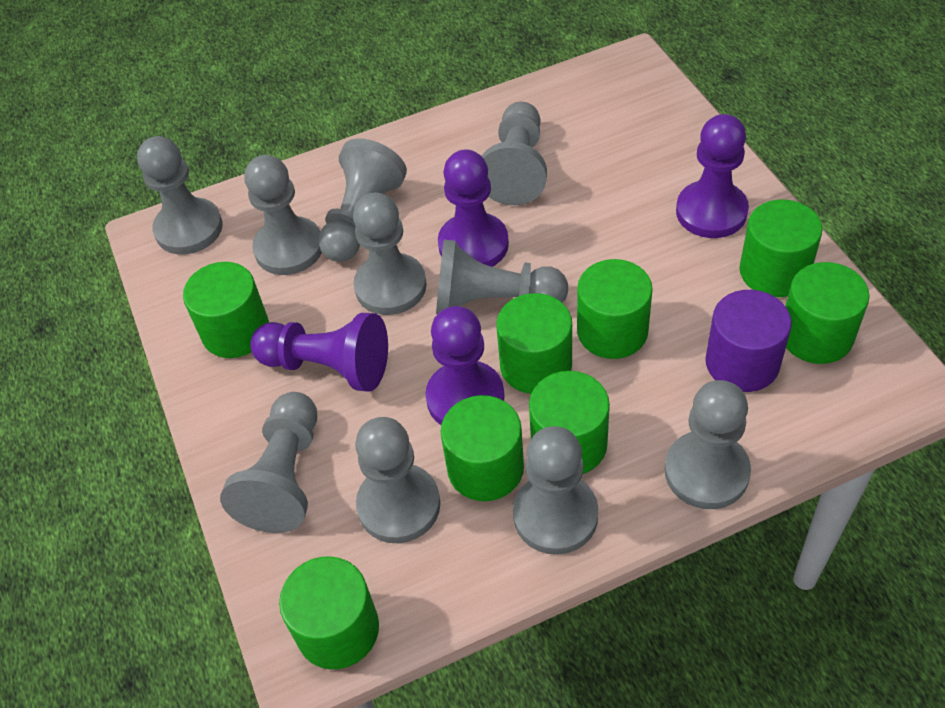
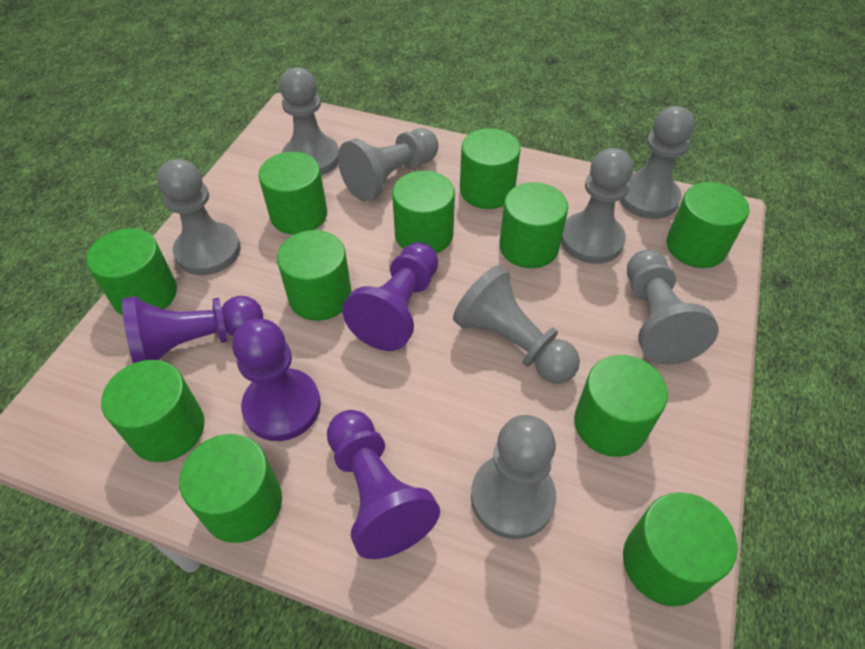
green cylinder: [183,262,269,358] [279,556,379,669] [441,395,524,501] [496,293,572,394] [529,371,610,474] [577,259,653,359] [739,199,822,297] [785,262,869,364] = 8 -> [87,228,177,315] [101,360,205,462] [179,434,282,543] [258,152,327,235] [277,230,352,321] [392,171,455,253] [460,128,521,209] [499,182,568,268] [574,355,668,457] [623,492,738,607] [667,182,749,268] = 11
grey pawn: [137,136,223,254] [220,392,317,533] [244,155,322,275] [318,138,407,262] [353,193,427,315] [355,417,440,543] [436,240,568,314] [482,102,547,205] [513,426,598,555] [665,380,751,509] = 10 -> [157,159,241,275] [280,67,339,176] [338,128,439,202] [453,265,580,384] [471,415,556,539] [561,148,633,264] [620,106,695,219] [627,250,719,365] = 8
purple cylinder: [705,290,792,392] = 1 -> none = 0

